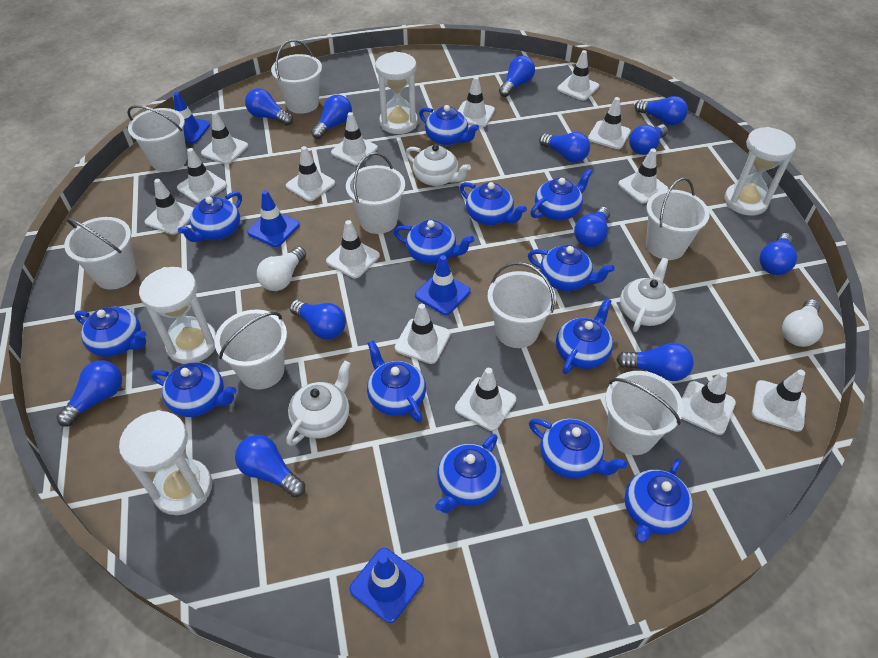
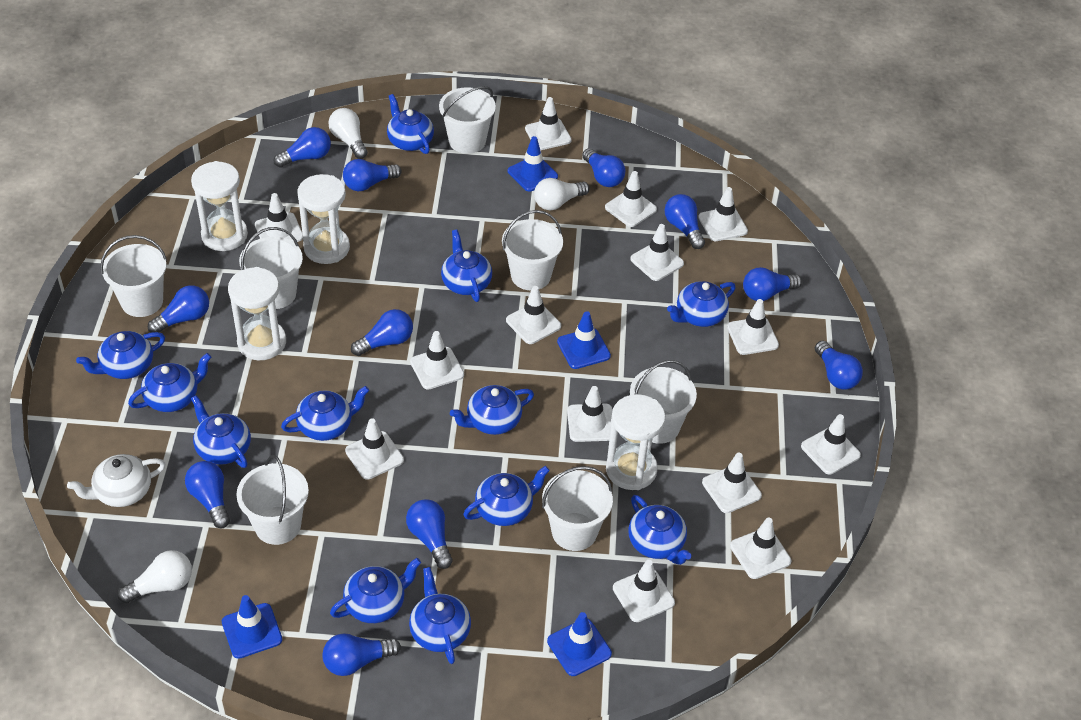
blue light bulb: [57,361,122,427] [235,435,305,497] [245,88,293,126] [290,300,346,339] [311,95,352,139] [499,56,535,97] [539,132,590,163] [574,207,610,247] [616,343,694,381] [629,124,668,155] [634,96,688,125] [759,233,797,275] = 12 -> [148,285,209,333] [185,461,230,528] [274,127,331,168] [322,633,401,676] [343,159,402,191] [351,309,413,356] [406,499,453,569] [582,148,625,187] [664,194,705,249] [743,267,802,301] [815,341,863,389] = 11
blue teapot: [74,307,146,357] [151,362,237,417] [178,192,242,242] [367,340,426,423] [394,220,474,264] [419,105,479,146] [435,434,502,513] [460,182,527,225] [528,245,615,291] [529,419,627,479] [530,169,593,220] [556,298,613,374] [625,458,693,543] = 13 -> [76,331,165,379] [128,353,211,412] [191,395,251,468] [281,386,369,441] [330,558,421,623] [387,94,434,154] [409,567,471,664] [441,229,492,302] [450,385,534,435] [463,466,550,526] [628,495,692,565] [667,281,736,327] = 12
white bucket: [64,217,137,290] [127,105,187,172] [214,309,287,389] [271,40,322,114] [346,152,405,234] [487,262,556,348] [605,371,683,455] [646,177,710,260] = 8 -> [100,235,167,317] [236,455,309,545] [239,227,303,309] [439,86,496,154] [502,210,563,290] [542,466,613,551] [630,360,697,444] = 7
white light bulb: [257,246,306,291] [782,299,823,347] = 2 -> [118,550,192,603] [328,108,368,159] [534,178,590,210] = 3
white teapot: [286,361,351,446] [406,144,471,186] [620,258,676,332] = 3 -> [67,454,166,507] = 1

